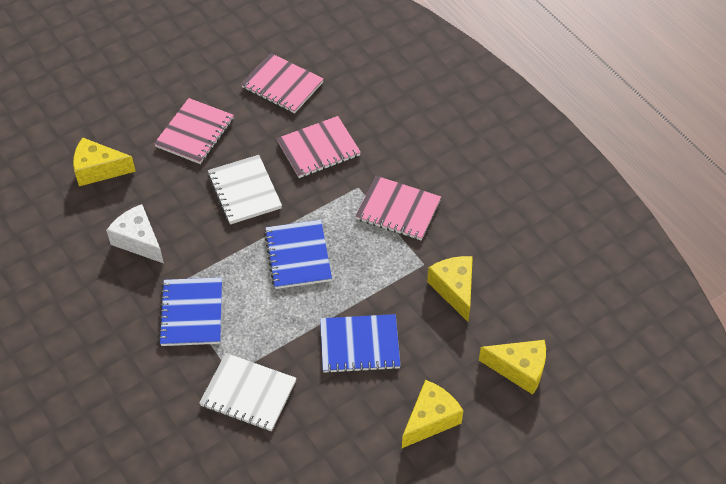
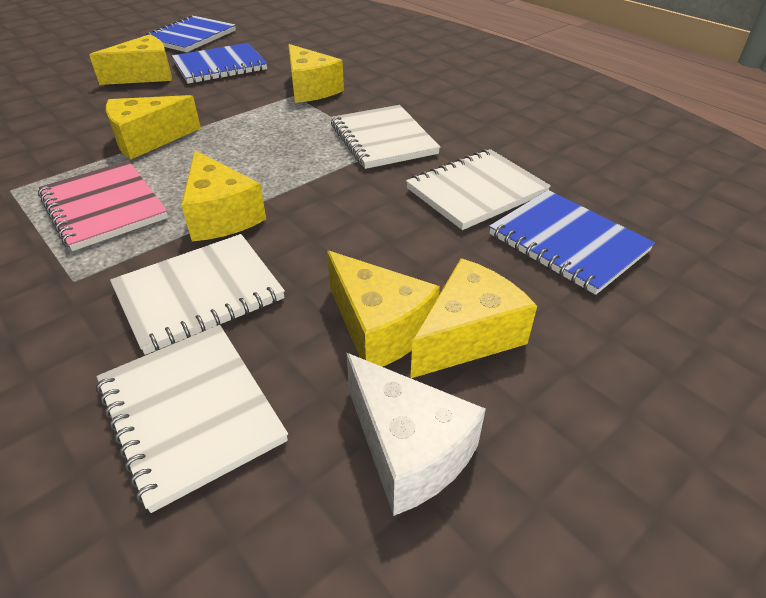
pink notebook: [154,98,234,164] [241,53,324,114] [277,116,361,178] [355,176,441,240] = 4 -> [38,161,168,251] = 1
white notebook: [199,353,297,432] [208,155,282,225] = 2 -> [96,325,288,513] [110,234,285,355] [331,105,440,169] [406,149,551,230] = 4
yellow cheese: [73,137,136,186] [402,380,463,448] [427,256,473,322] [479,340,546,395] = 4 -> [89,34,172,85] [106,95,201,160] [181,151,266,241] [288,44,344,103] [327,251,440,367] [410,258,537,378] = 6

